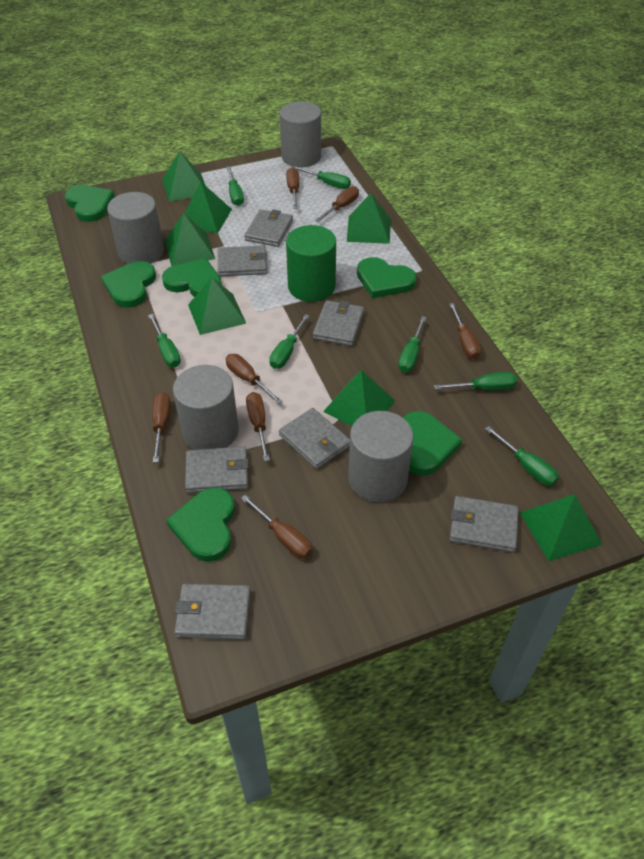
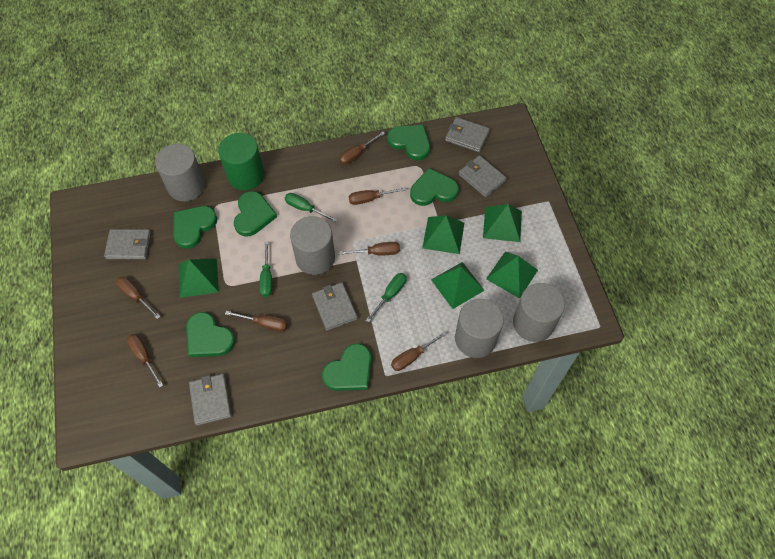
green pyramid: [162,151,206,202] [165,213,215,266] [185,181,232,233] [188,277,246,335] [323,370,395,426] [347,193,390,244] [520,494,602,561] = 7 -> [179,259,219,298] [422,215,464,254] [431,262,485,309] [483,204,522,242] [486,252,538,299] = 5
green screwdriver: [148,314,181,368] [227,166,244,206] [269,314,309,369] [293,166,351,189] [398,316,426,373] [434,372,517,390] [485,426,559,486] = 7 -> [259,241,272,297] [285,193,337,222] [366,273,407,322] = 3
grey wallet: [174,584,251,640] [185,446,249,493] [218,245,267,277] [244,209,293,247] [279,408,350,469] [313,300,364,346] [450,496,519,552] = 7 -> [104,229,151,259] [189,374,232,426] [312,282,358,331] [445,117,490,152] [459,155,507,197] = 5

